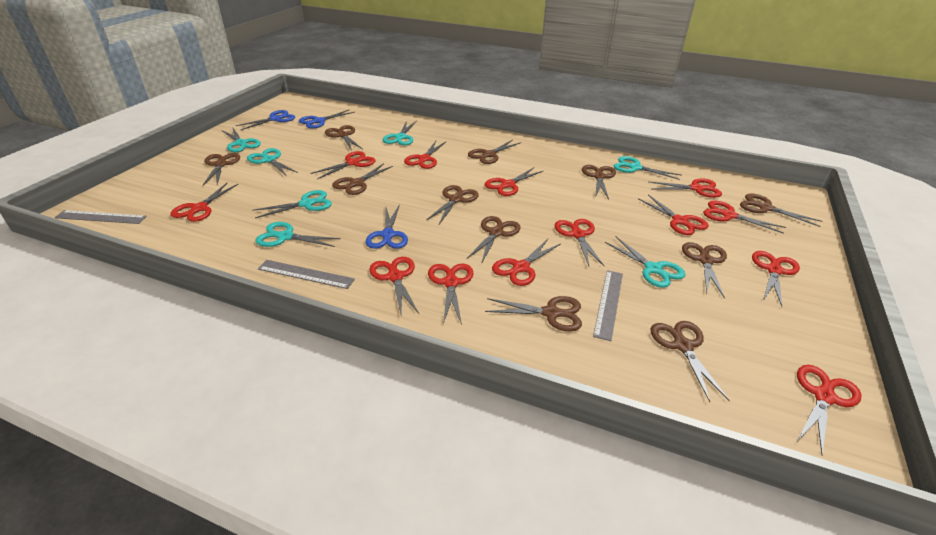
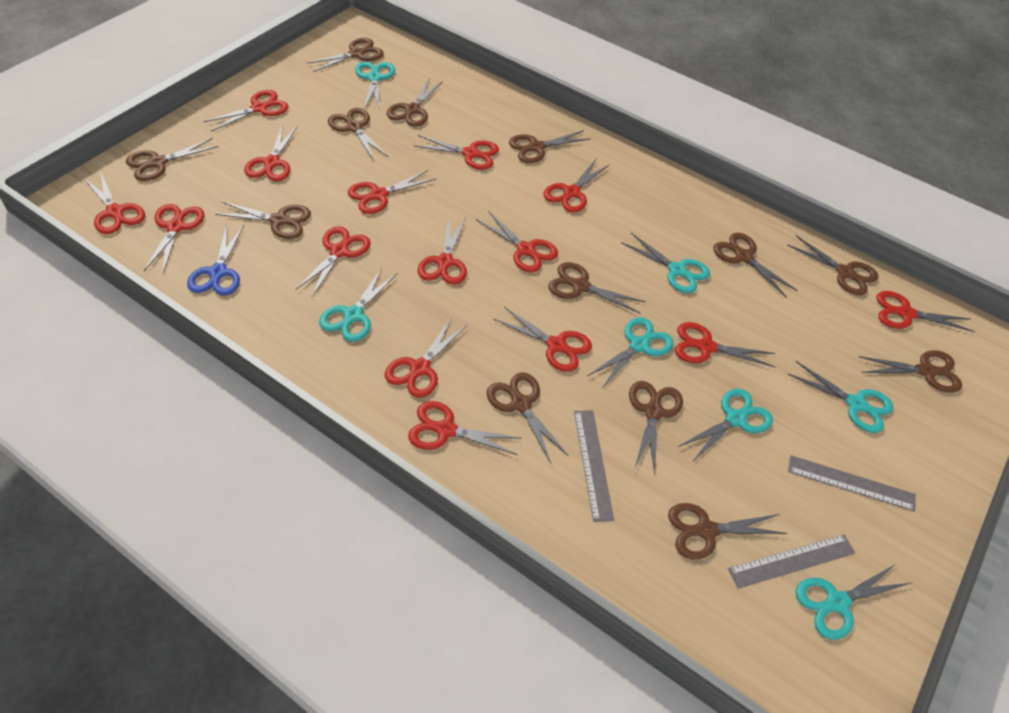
blue scissors: [236,110,295,130] [299,110,355,129] [366,204,408,249] = 3 -> [187,224,244,296] = 1
brown scissors: [203,153,240,185] [325,125,363,151] [332,163,393,195] [426,185,479,224] [467,216,520,264] [468,140,521,164] [485,296,582,332] [582,165,616,199] [651,321,730,402] [682,242,727,298] [740,194,822,227] = 11 -> [126,138,219,181] [215,201,311,239] [306,38,384,72] [328,108,388,160] [387,78,443,127] [487,372,569,463] [509,130,591,163] [548,262,646,313] [629,381,683,474] [668,503,787,559] [713,233,798,298] [787,235,878,295] [858,350,962,393] = 13
red scissors: [171,183,238,222] [310,151,376,179] [369,257,419,314] [404,141,447,169] [428,264,474,325] [485,168,543,196] [492,239,560,286] [555,219,604,266] [639,195,709,235] [649,178,722,198] [703,201,786,234] [752,251,800,306] [797,365,861,455] = 13 -> [84,171,145,234] [144,204,205,273] [203,90,289,131] [244,126,298,181] [295,226,370,296] [348,170,436,214] [385,318,467,398] [408,401,522,455] [413,135,499,170] [417,218,467,285] [476,211,558,272] [494,307,592,372] [543,159,610,213] [675,322,775,367] [877,291,975,332] = 15

